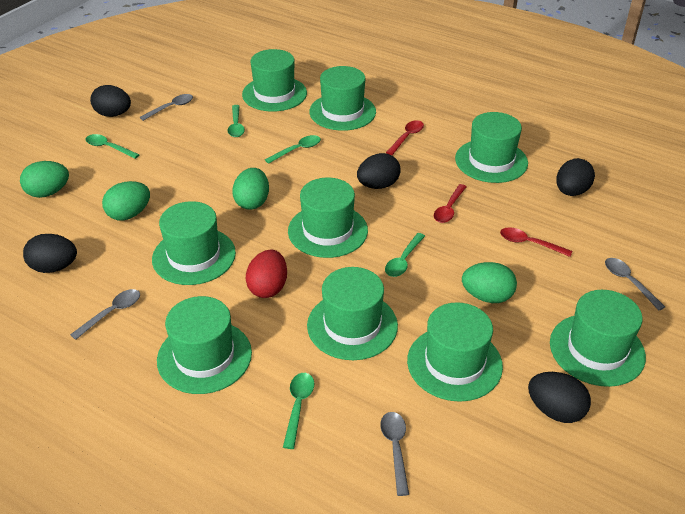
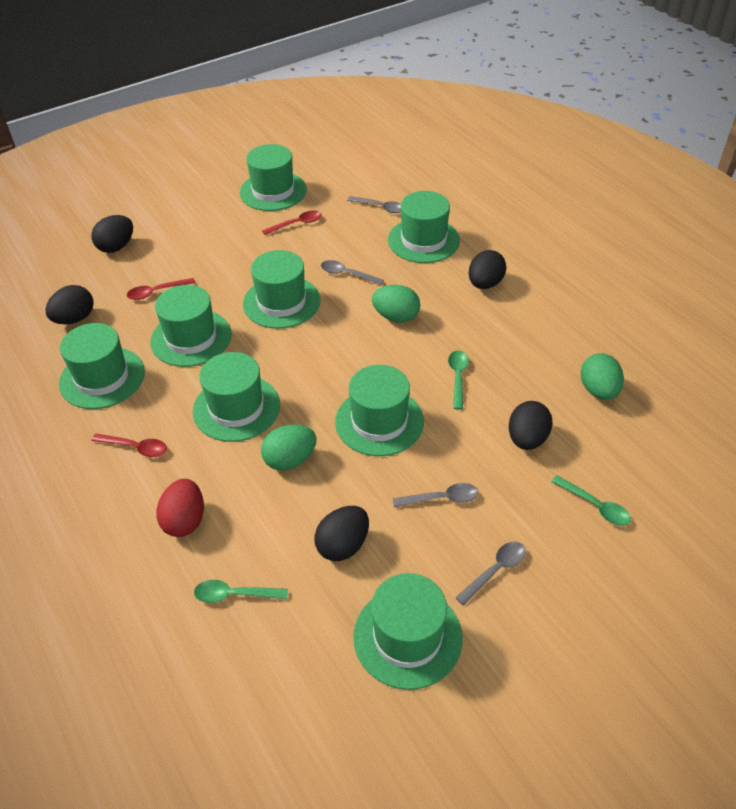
green egg: [20,161,69,198] [102,181,150,221] [232,168,269,210] [462,262,517,303] = 4 -> [261,424,317,471] [372,285,420,323] [580,353,624,400] = 3
green hat: [152,201,236,285] [157,296,252,394] [242,49,307,112] [288,178,368,258] [307,267,398,360] [309,66,376,131] [407,302,503,402] [455,112,528,183] [550,290,646,387] = 9 -> [59,323,145,409] [150,285,232,367] [193,352,280,442] [240,144,307,211] [243,250,320,329] [335,365,424,456] [353,573,463,690] [388,191,460,263] = 8
green spoon: [85,134,140,159] [227,105,245,137] [265,135,321,164] [283,373,314,449] [385,233,425,277] = 5 -> [194,580,288,603] [448,350,469,410] [551,475,631,526] = 3

